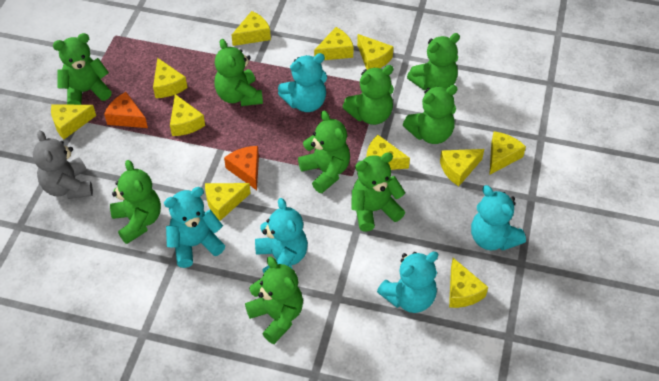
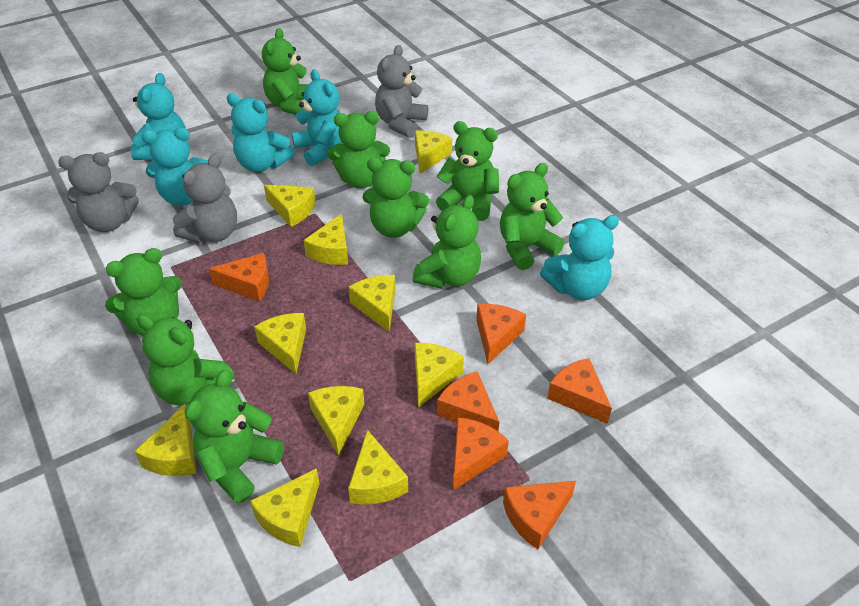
grey teddy bear: [33,130,93,199] = 1 -> [58,152,139,232] [173,154,237,243] [375,45,428,138] = 3
orange cheese: [104,92,148,128] [224,146,259,190] = 2 -> [209,253,269,302] [437,371,499,431] [453,417,509,490] [476,304,526,364] [503,481,576,549] [547,358,612,424] = 6
yellow cheese: [51,104,96,139] [153,58,187,98] [170,94,205,136] [205,183,251,221] [231,11,271,46] [314,27,354,60] [357,34,394,70] [366,135,410,170] [440,149,484,186] [449,258,488,308] [489,131,526,175] = 11 -> [134,404,196,476] [250,468,320,547] [254,313,306,374] [264,185,316,227] [303,214,348,265] [308,386,364,456] [348,429,408,504] [349,275,395,332] [415,130,452,174] [415,343,464,408] = 10

